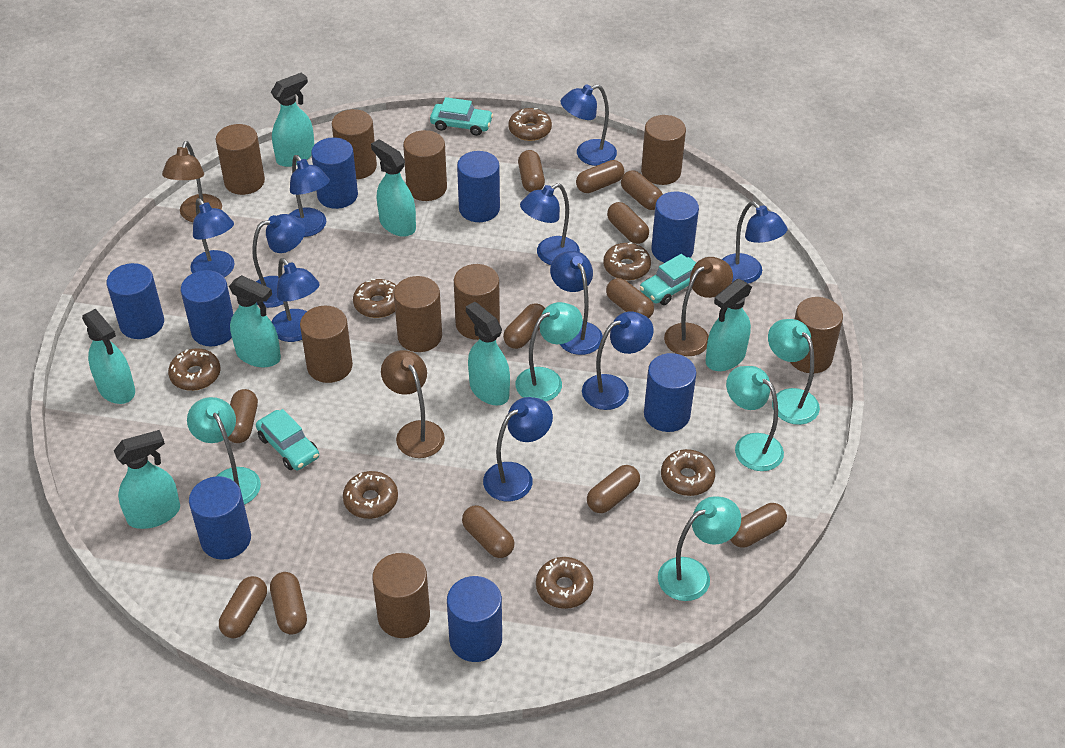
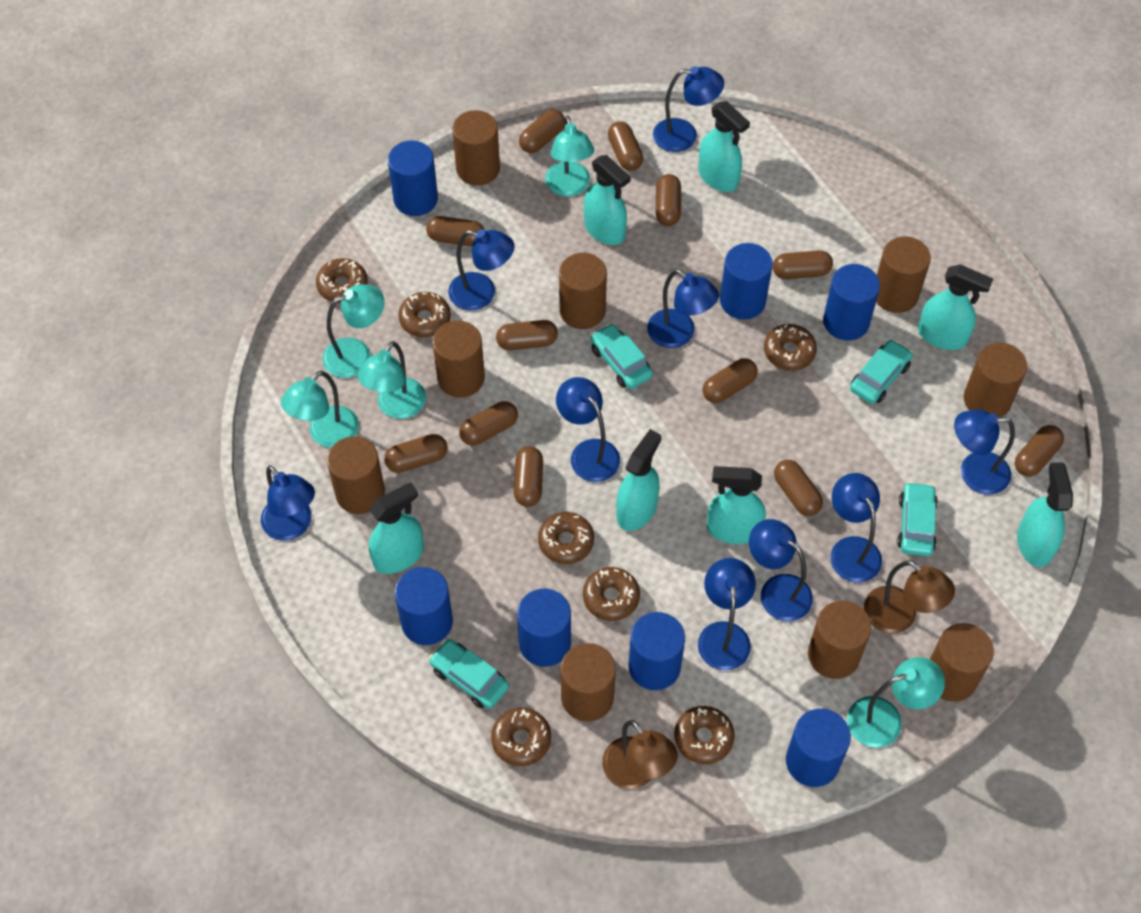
blue cylinder: [106,263,164,339] [181,270,234,346] [189,476,251,560] [311,137,358,209] [447,576,502,662] [457,151,500,222] [644,353,696,432] [651,191,699,263] = 8 -> [388,141,438,216] [395,567,453,645] [517,589,571,667] [628,612,685,690] [720,243,773,320] [786,709,851,787] [823,264,880,341] = 7
blue lamp: [190,198,235,277] [252,214,306,308] [271,258,320,342] [289,155,330,237] [483,397,553,501] [520,183,580,265] [550,251,603,355] [560,84,617,166] [582,312,654,410] [722,201,787,284] = 10 -> [261,465,315,541] [448,229,514,311] [556,377,620,482] [647,269,719,348] [653,66,724,152] [698,558,756,670] [749,519,813,621] [830,473,882,583] [954,410,1015,495] = 9
brown lamp: [162,141,222,222] [381,350,445,458] [664,257,733,356] = 3 -> [602,720,678,789] [864,560,955,634] = 2
turquoise car: [256,409,319,470] [430,97,493,136] [640,254,696,305] = 3 -> [429,639,509,709] [590,324,653,389] [850,339,913,404] [897,482,938,556] = 4

